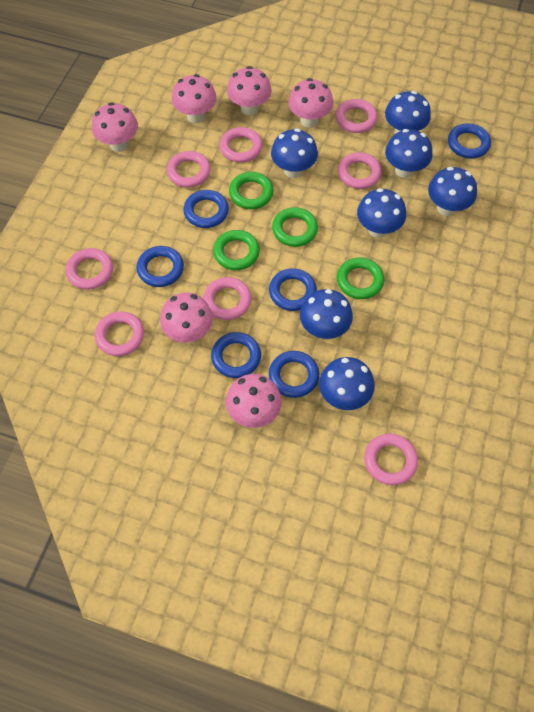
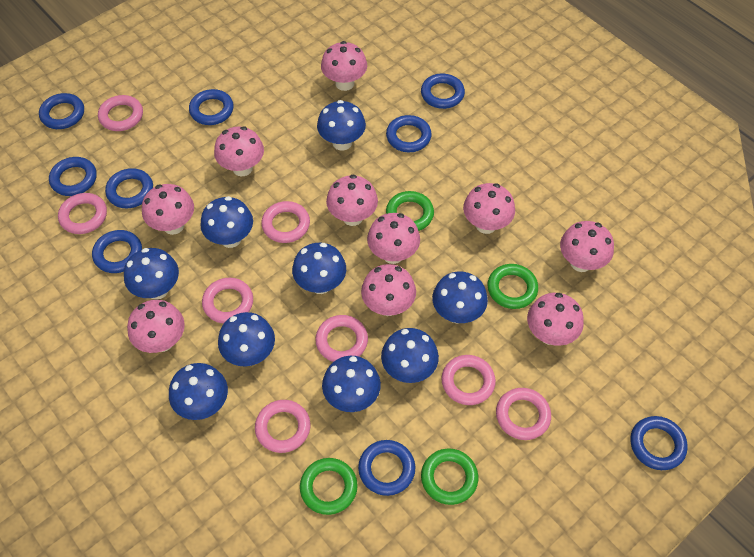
blue mushroom: [271,129,318,178] [300,289,353,339] [319,357,375,410] [357,188,406,238] [385,91,431,134] [385,129,432,178] [428,167,477,216] = 7 -> [124,248,179,300] [169,363,228,420] [200,196,253,248] [218,312,275,366] [292,243,346,294] [317,100,366,150] [322,356,381,412] [381,328,439,383] [432,272,488,324] = 9
blue ring: [136,246,184,287] [184,190,229,228] [211,332,261,378] [269,268,317,311] [269,351,320,398] [448,123,491,159] = 6 -> [39,93,84,129] [49,157,97,196] [92,230,142,273] [105,168,153,208] [189,89,234,125] [358,440,415,496] [386,115,432,152] [421,73,465,109] [630,416,688,470] = 9
pink mushroom: [92,102,138,152] [160,293,213,343] [172,74,217,123] [226,374,282,428] [227,66,272,116] [288,78,333,128] = 6 -> [127,300,185,353] [142,184,194,235] [214,126,264,176] [321,41,367,91] [326,174,378,226] [361,264,416,316] [367,213,420,264] [463,183,515,234] [527,293,584,346] [560,221,614,272] = 10

